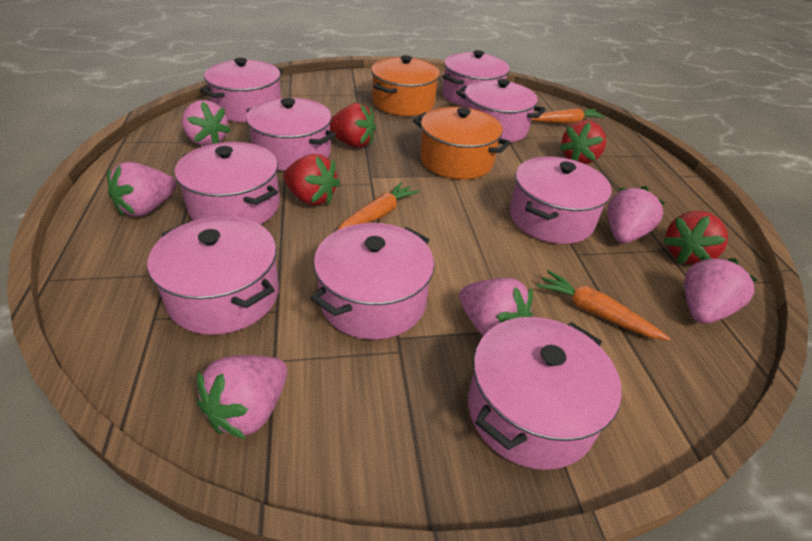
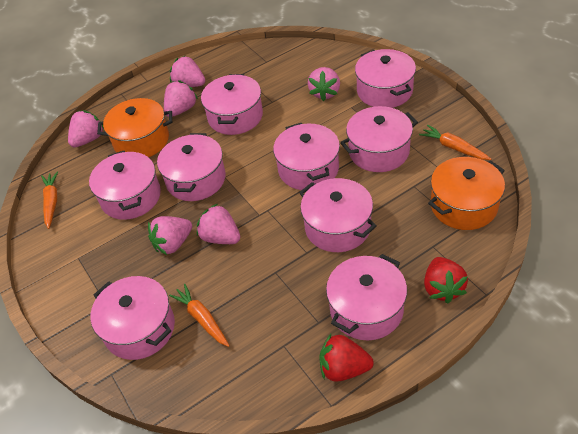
red strawberry: [284,154,340,205] [330,103,376,148] [560,120,606,164] [663,211,728,265] = 4 -> [319,334,374,382] [424,257,468,303] = 2

